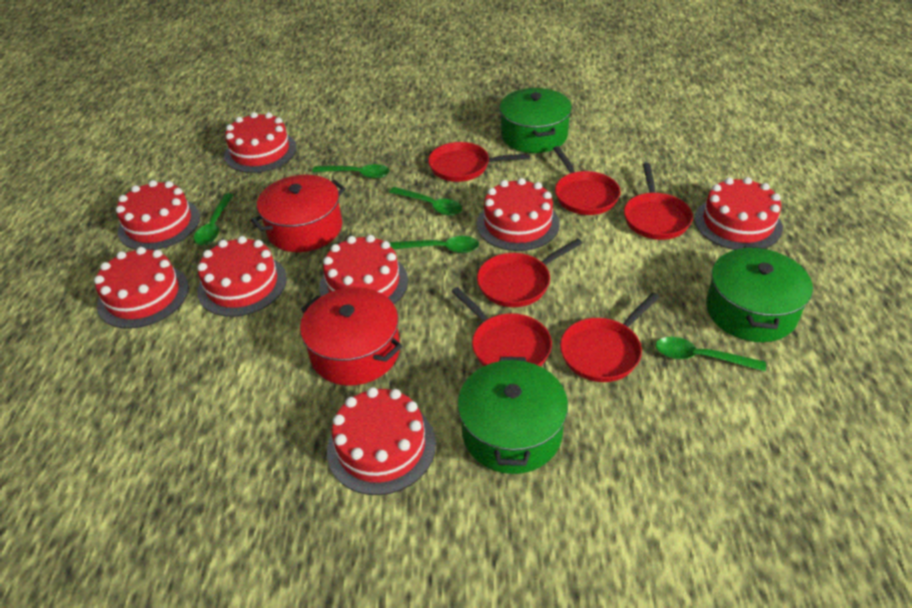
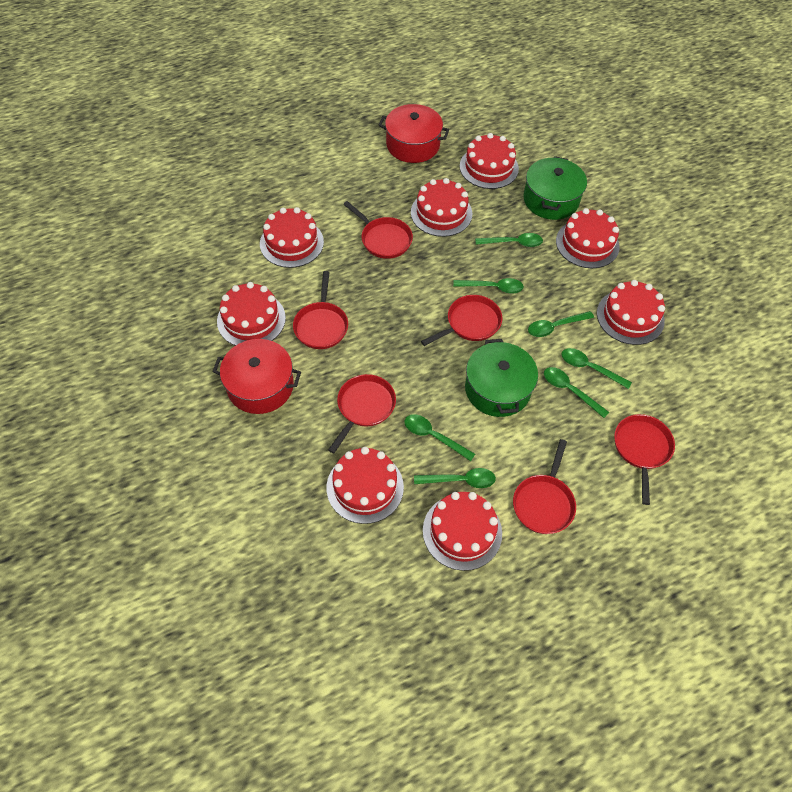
green pot: [458,357,568,474] [499,88,572,153] [706,246,813,342] = 3 -> [465,339,538,417] [523,156,587,220] = 2
green spoon: [194,193,233,245] [312,164,389,179] [389,187,462,216] [390,236,479,253] [655,337,766,371] = 5 -> [404,414,475,461] [414,468,496,488] [453,278,524,293] [475,233,543,247] [528,311,594,337] [544,367,609,418] [561,348,632,389] = 7

